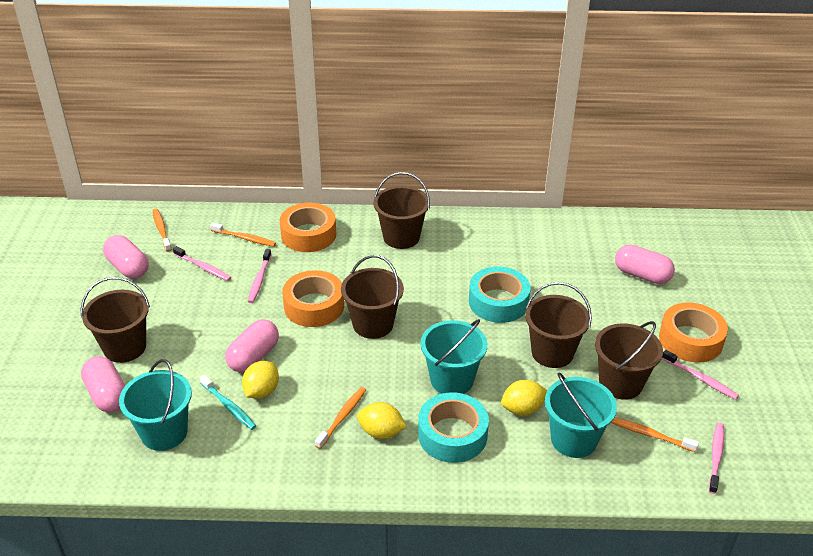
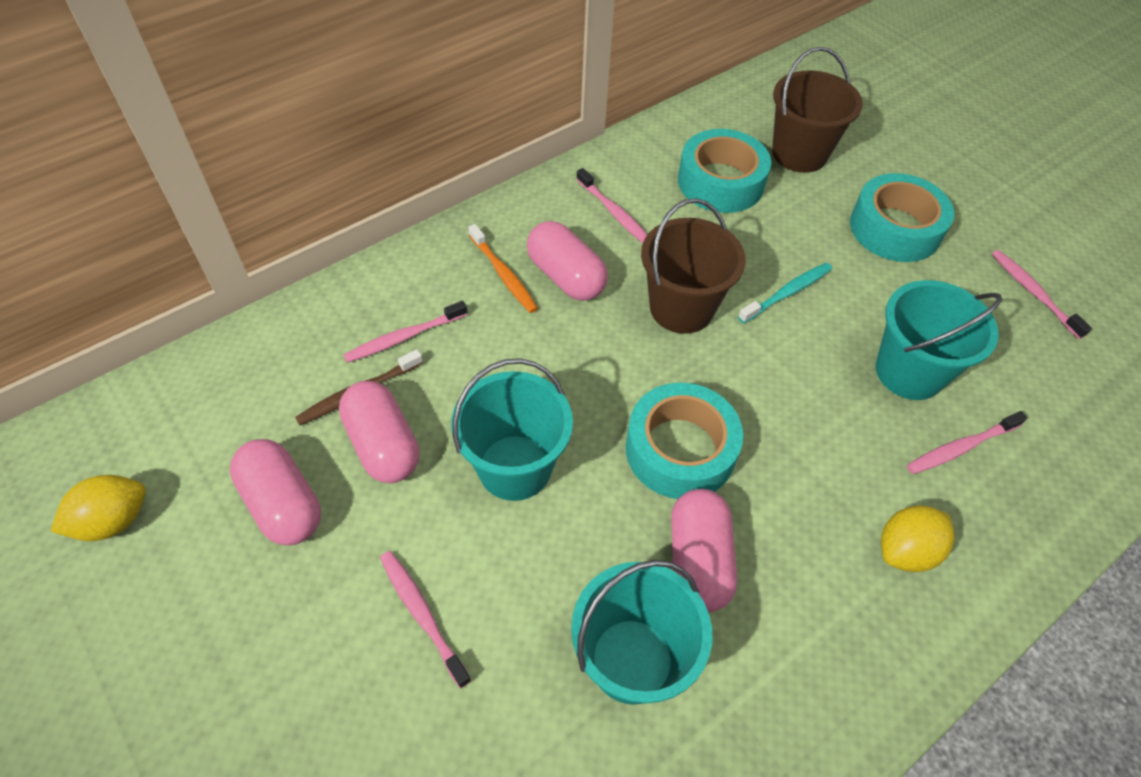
brown bucket: [81,277,150,363] [341,255,404,339] [373,172,430,249] [525,282,592,368] [595,321,663,399] = 5 -> [641,198,746,334] [772,47,863,173] = 2
brown toothbrush: none = 0 -> [295,349,423,425] = 1
orange tape: [280,203,336,252] [282,270,344,327] [659,302,728,362] = 3 -> none = 0
orange toothbrush: [153,209,172,252] [210,222,276,247] [315,387,366,449] [611,417,699,452] = 4 -> [468,224,538,313] = 1
pink toothbrush: [173,246,231,281] [248,249,272,303] [662,350,739,400] [709,422,724,494] = 4 -> [344,301,468,363] [380,551,471,688] [576,168,647,243] [907,411,1027,474] [992,250,1092,339] = 5
turquoise tape: [418,393,489,463] [469,267,531,323] = 2 -> [626,383,743,499] [678,129,771,213] [850,173,954,262] = 3
yellow lemon: [242,361,279,399] [357,402,407,439] [501,380,547,416] = 3 -> [51,475,146,541] [881,505,955,572] = 2

